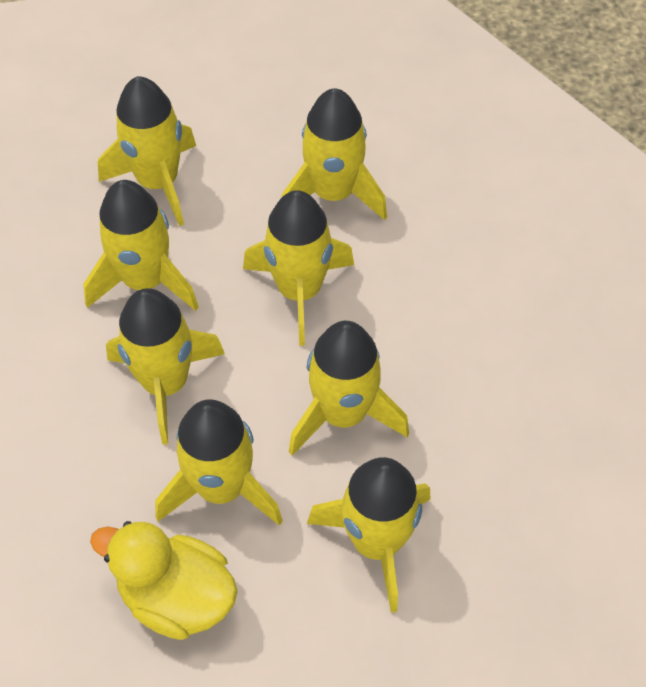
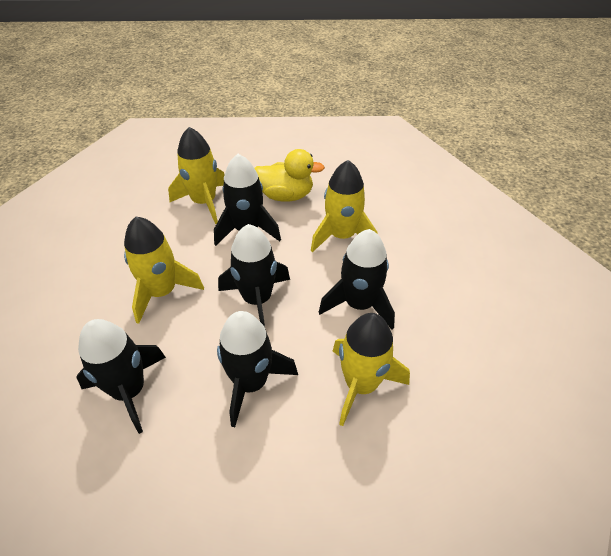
black rocket: none = 0 -> [76,319,166,434] [214,154,281,246] [217,311,298,427] [218,224,290,327] [319,229,395,330] = 5
yellow rocket: [83,180,199,311] [98,76,196,226] [106,288,225,444] [155,399,283,526] [243,190,354,346] [281,88,387,220] [289,321,409,456] [307,457,430,613] = 8 -> [124,217,204,324] [168,127,225,224] [311,160,378,252] [333,313,410,426] = 4

